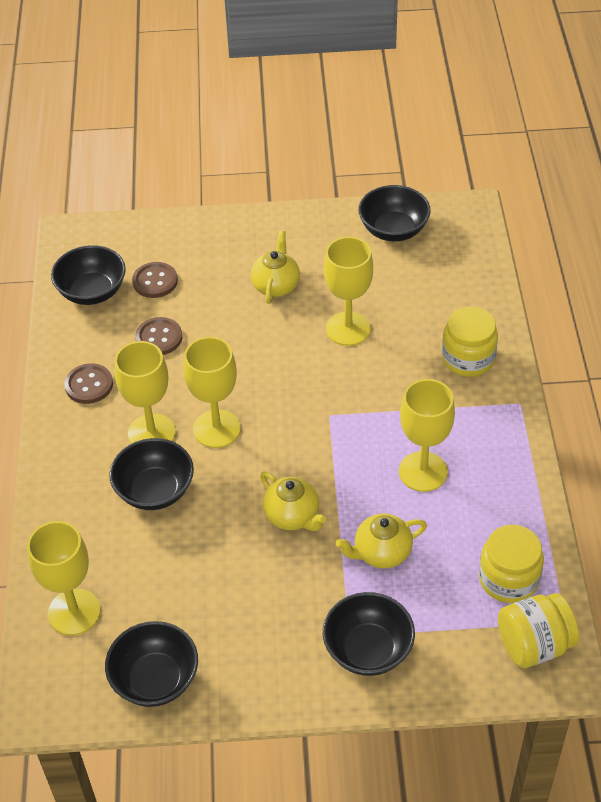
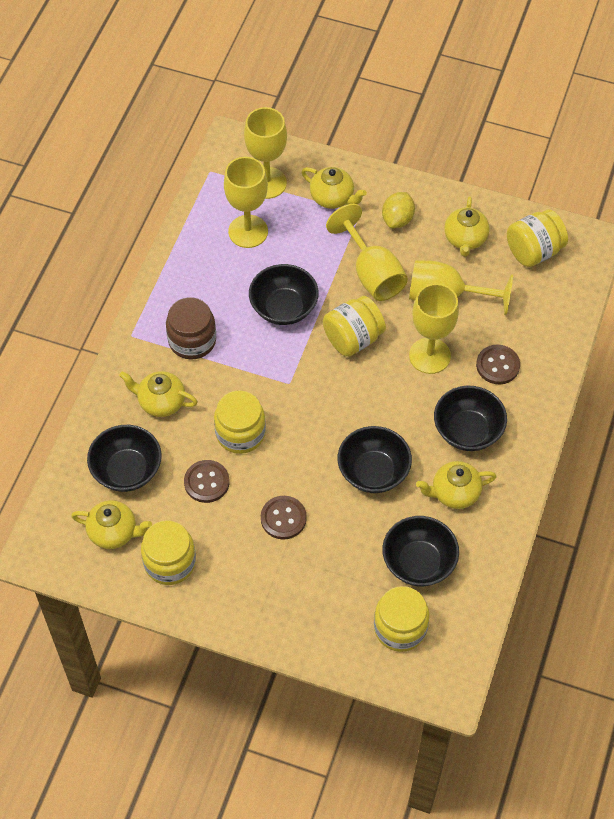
brown jar: none = 0 -> [166,297,216,360] = 1
yellow jar: [442,306,498,377] [479,525,544,603] [498,593,579,668] = 3 -> [141,520,196,585] [214,390,266,454] [323,296,386,357] [374,586,430,652] [507,209,568,267] = 5
yellow lemon: none = 0 -> [382,192,415,228] = 1
yellow teapot: [251,231,300,304] [260,472,326,531] [336,513,427,568] = 3 -> [71,500,152,549] [119,371,198,417] [301,167,367,209] [416,461,497,509] [444,196,490,257] = 5

